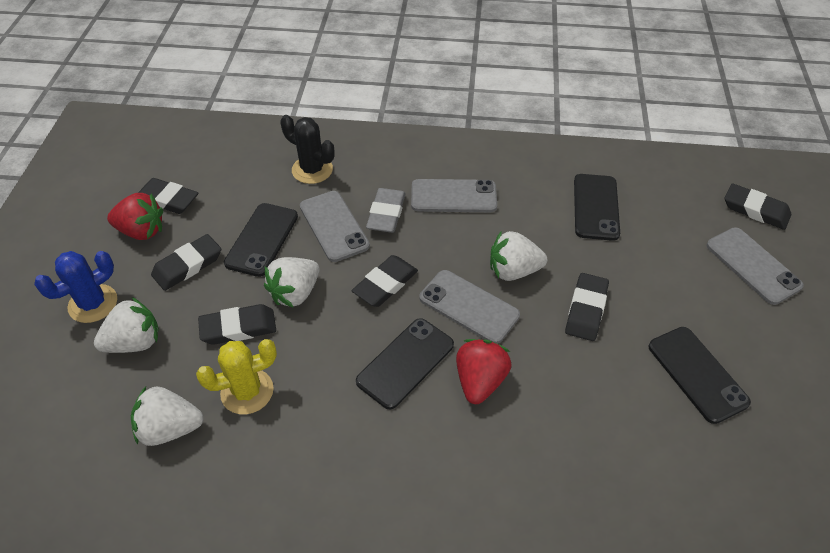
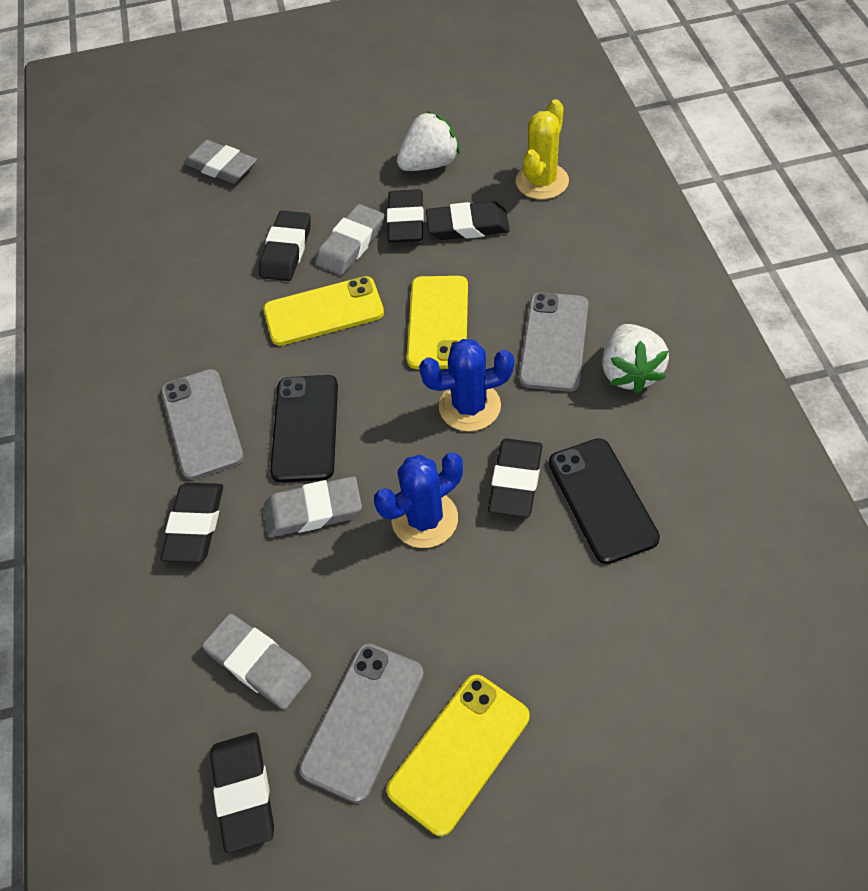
black cactus: [280,115,334,184] = 1 -> none = 0
black phone: [224,203,298,277] [356,318,454,410] [574,174,620,241] [649,327,751,424] = 4 -> [270,375,338,483] [549,438,660,564] = 2
blue cactus: [34,251,117,323] = 1 -> [374,452,463,548] [419,339,514,431] = 2
grey eraser: [366,188,406,233] = 1 -> [184,140,257,184] [202,614,312,709] [263,476,362,537] [315,204,385,275] = 4
grey phone: [300,191,370,262] [411,179,497,212] [419,270,520,344] [706,227,804,305] = 4 -> [161,369,244,480] [299,643,424,803] [519,292,588,392] = 3
red strawberry: [107,193,163,240] [456,339,512,404] = 2 -> none = 0
white strawberry: [94,297,159,353] [131,386,204,446] [264,257,319,308] [490,231,547,281] = 4 -> [397,112,460,171] [602,324,669,394] = 2
yellow phone: none = 0 -> [263,276,384,346] [387,675,529,836] [407,276,468,369] = 3

